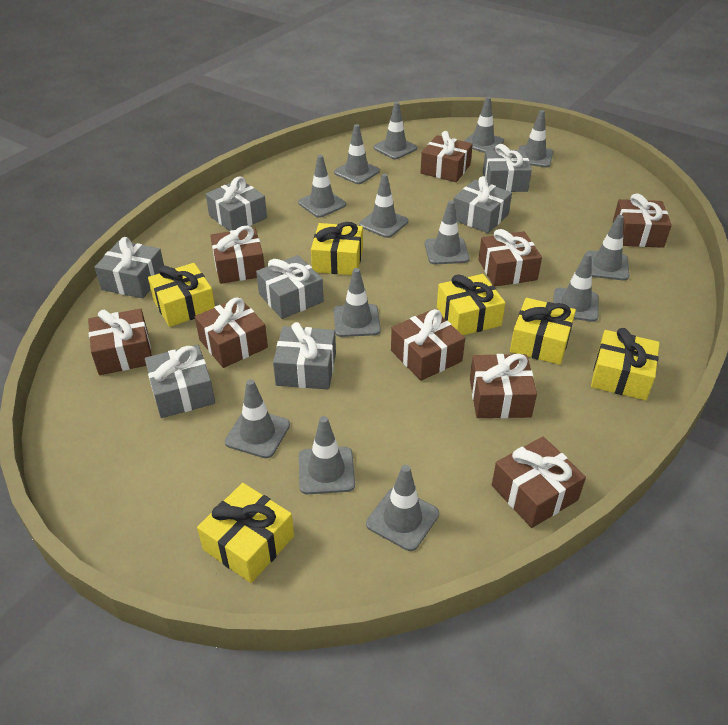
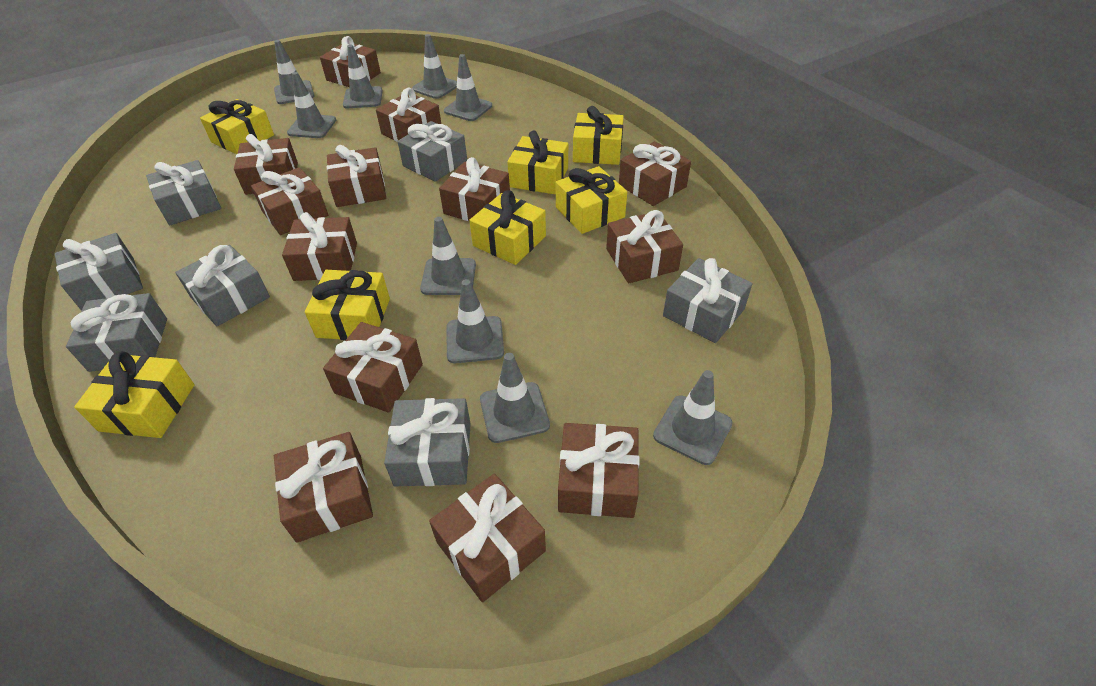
brown gift: [88,309,152,375] [195,297,268,368] [210,226,265,284] [391,309,465,381] [420,131,473,182] [470,354,537,418] [479,229,542,287] [492,437,586,528] [613,194,672,248] = 9 -> [234,134,298,195] [251,167,328,235] [274,432,373,542] [282,212,357,281] [320,36,381,87] [323,322,423,413] [327,145,386,207] [376,88,441,142] [429,474,546,602] [439,157,510,221] [558,423,640,518] [606,210,683,283] [619,141,691,206] = 13
grey traffic cone: [225,379,290,458] [298,155,346,218] [299,416,355,494] [334,124,380,184] [334,268,381,337] [359,173,408,238] [366,465,439,551] [373,102,417,159] [425,200,470,265] [464,97,504,153] [518,110,553,167] [553,252,599,322] [586,215,629,281] = 13 -> [274,40,315,104] [287,72,336,138] [343,45,383,108] [412,34,457,99] [420,217,476,295] [444,54,492,121] [446,279,504,363] [480,353,550,443] [653,370,733,465] = 9
yellow gift: [148,263,215,327] [197,483,294,583] [311,222,363,275] [437,274,505,335] [510,298,576,365] [591,328,660,400] = 6 -> [74,351,195,438] [200,99,274,154] [305,270,390,340] [469,190,546,265] [507,130,568,194] [556,166,627,234] [573,106,624,165] = 7

